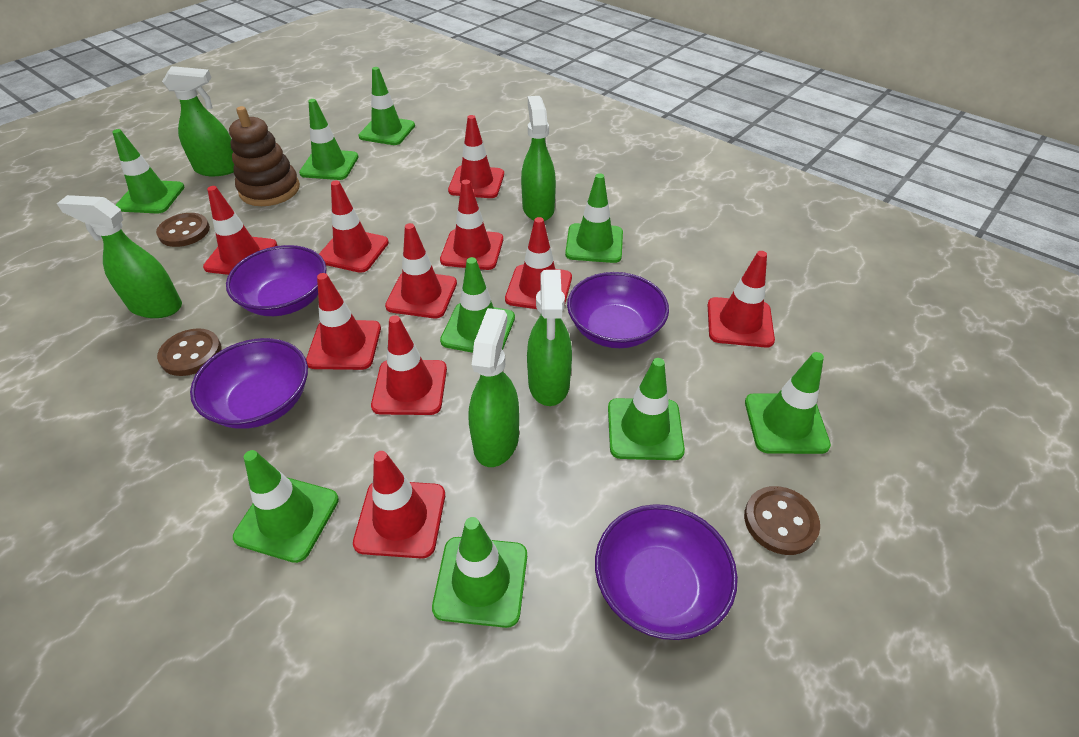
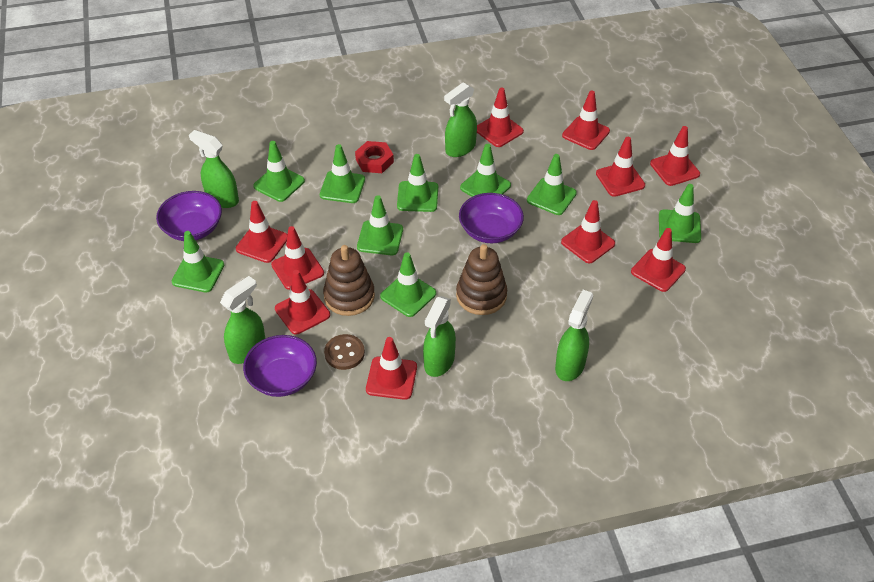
brown button: [156,213,210,247] [157,328,222,376] [744,486,820,555] = 3 -> [324,334,365,370] = 1
brown stacking toy: [229,106,300,206] = 1 -> [323,245,375,316] [456,244,507,315] = 2
purple bowl: [190,338,308,429] [226,245,327,316] [567,272,669,348] [595,504,738,640] = 4 -> [156,191,222,241] [243,335,317,397] [459,193,524,243] = 3
red nut: none = 0 -> [355,141,394,173] = 1

